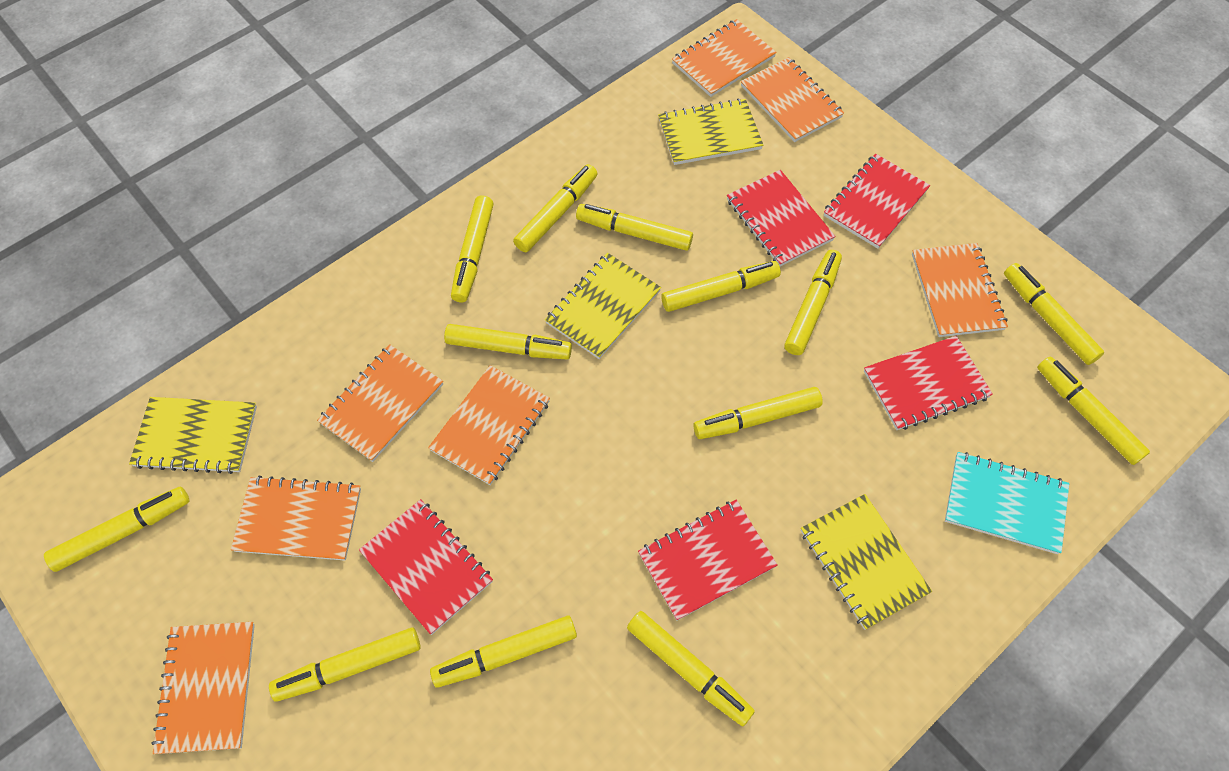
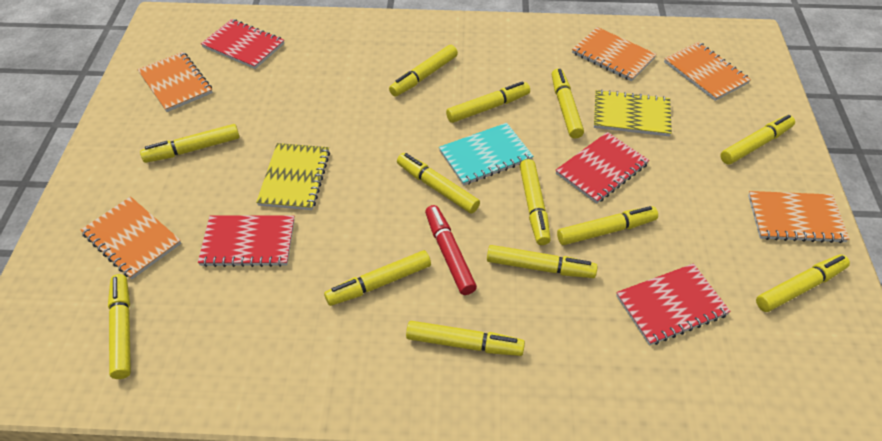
orange notebook: [151,622,255,754] [231,476,361,561] [317,344,443,462] [428,365,550,485] [672,19,777,97] [741,57,844,142] [912,243,1008,337] = 7 -> [81,196,181,279] [137,52,213,112] [572,27,657,81] [664,42,751,101] [748,191,849,243] = 5
red marker: none = 0 -> [425,205,477,295] = 1
red notebook: [359,499,493,635] [638,500,778,621] [727,170,835,267] [824,154,930,249] [864,336,993,430] = 5 -> [198,215,295,267] [201,19,284,69] [556,132,649,204] [616,263,731,346] = 4
yellow notebook: [129,397,257,474] [545,253,661,359] [658,98,763,165] [801,494,932,630] = 4 -> [256,143,330,210] [594,90,672,137] = 2

